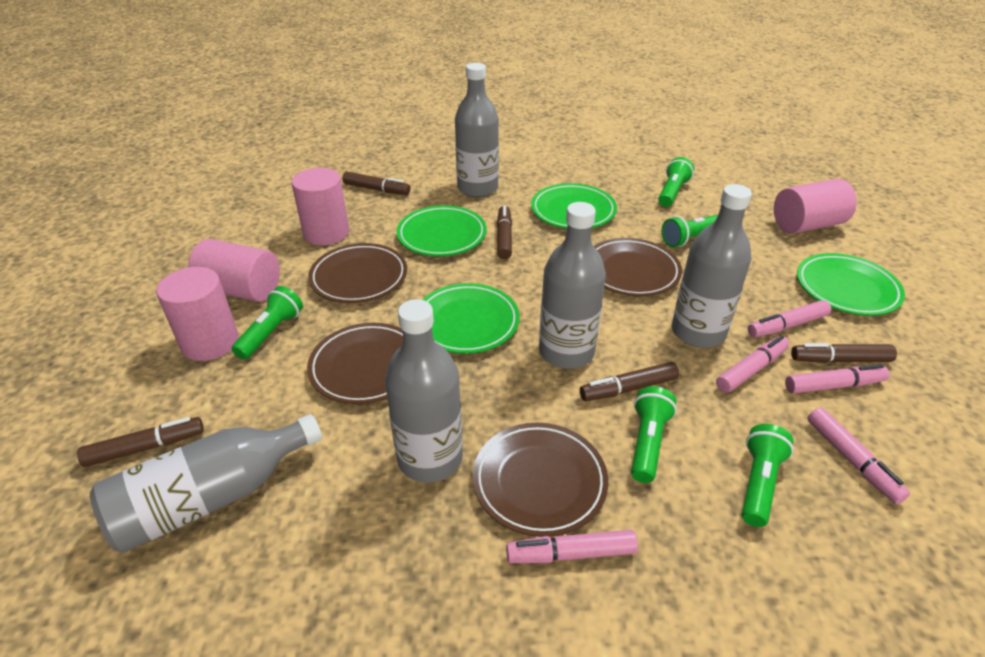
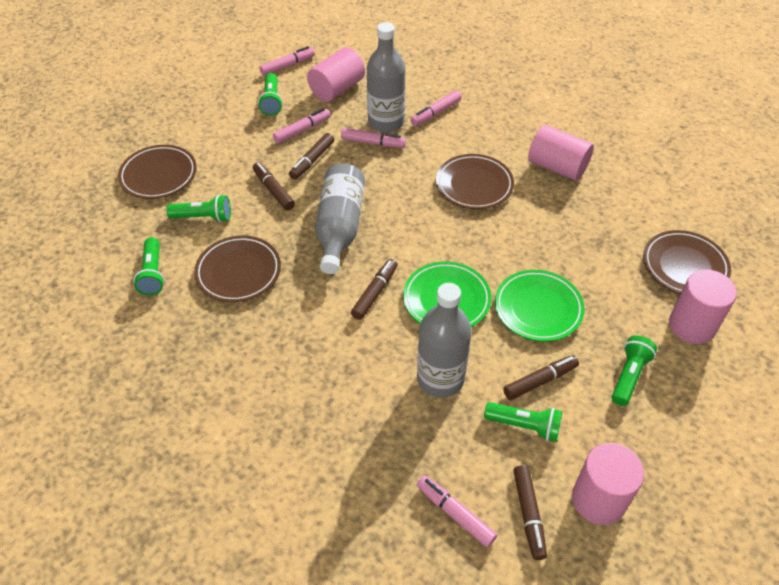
green plate: [397,205,487,256] [422,283,520,354] [531,183,617,229] [797,253,905,316] = 4 -> [403,261,492,327] [495,270,585,341] = 2
grey bottle: [90,414,322,553] [385,299,463,483] [455,63,499,197] [539,202,606,369] [672,184,752,348] = 5 -> [315,163,365,274] [367,22,405,133] [417,283,472,398] = 3

